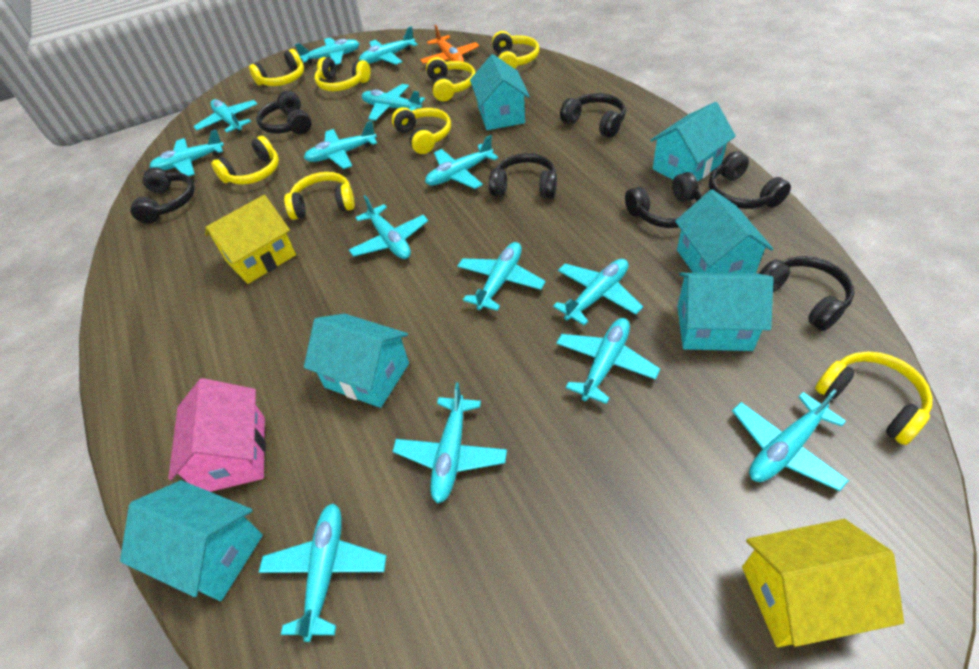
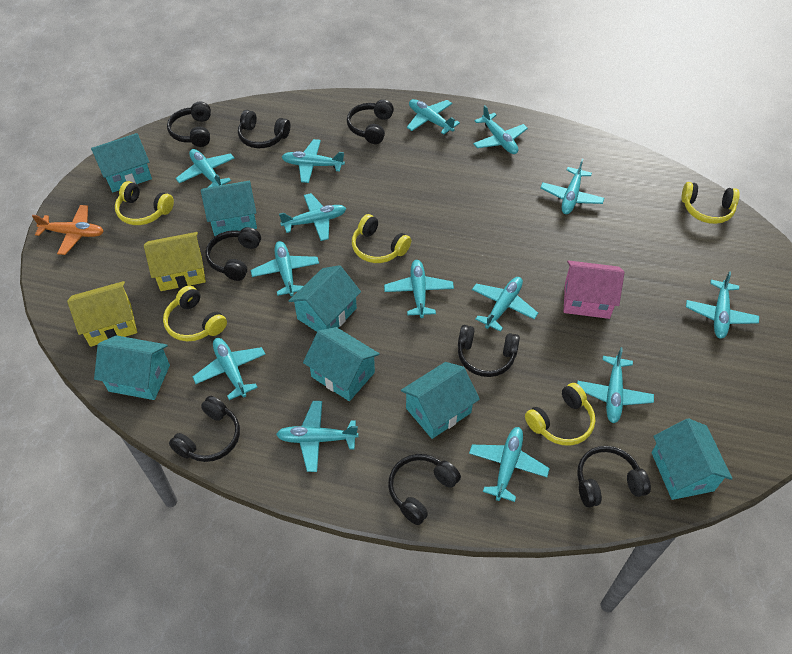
black headphones: [130,167,195,223] [256,90,311,134] [489,153,557,198] [560,93,626,138] [625,172,703,228] [709,151,791,209] [759,256,854,331] = 7 -> [167,102,211,147] [169,396,240,462] [206,227,261,281] [238,110,291,148] [347,99,394,144] [388,454,461,525] [458,325,520,377] [577,446,651,507] = 8
turquoise house: [120,480,263,601] [304,314,409,408] [470,54,530,130] [650,102,736,181] [675,189,773,273] [677,273,774,351] = 6 -> [91,133,152,192] [94,335,170,400] [201,181,257,236] [289,265,361,332] [303,327,380,401] [401,362,480,439] [651,418,732,500] = 7
yellow headphones: [211,136,279,184] [249,49,304,86] [284,172,355,220] [314,57,371,91] [392,107,451,154] [426,57,476,101] [492,31,539,69] [815,351,933,445] = 8 -> [115,181,174,225] [163,286,227,341] [352,214,411,263] [525,383,596,446] [681,182,740,224] = 5

